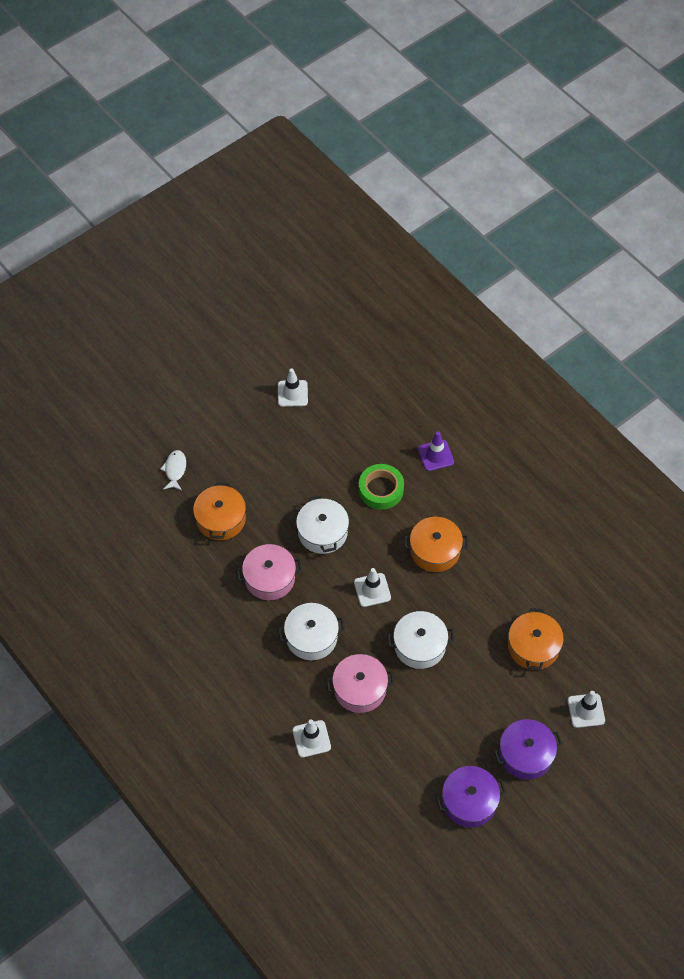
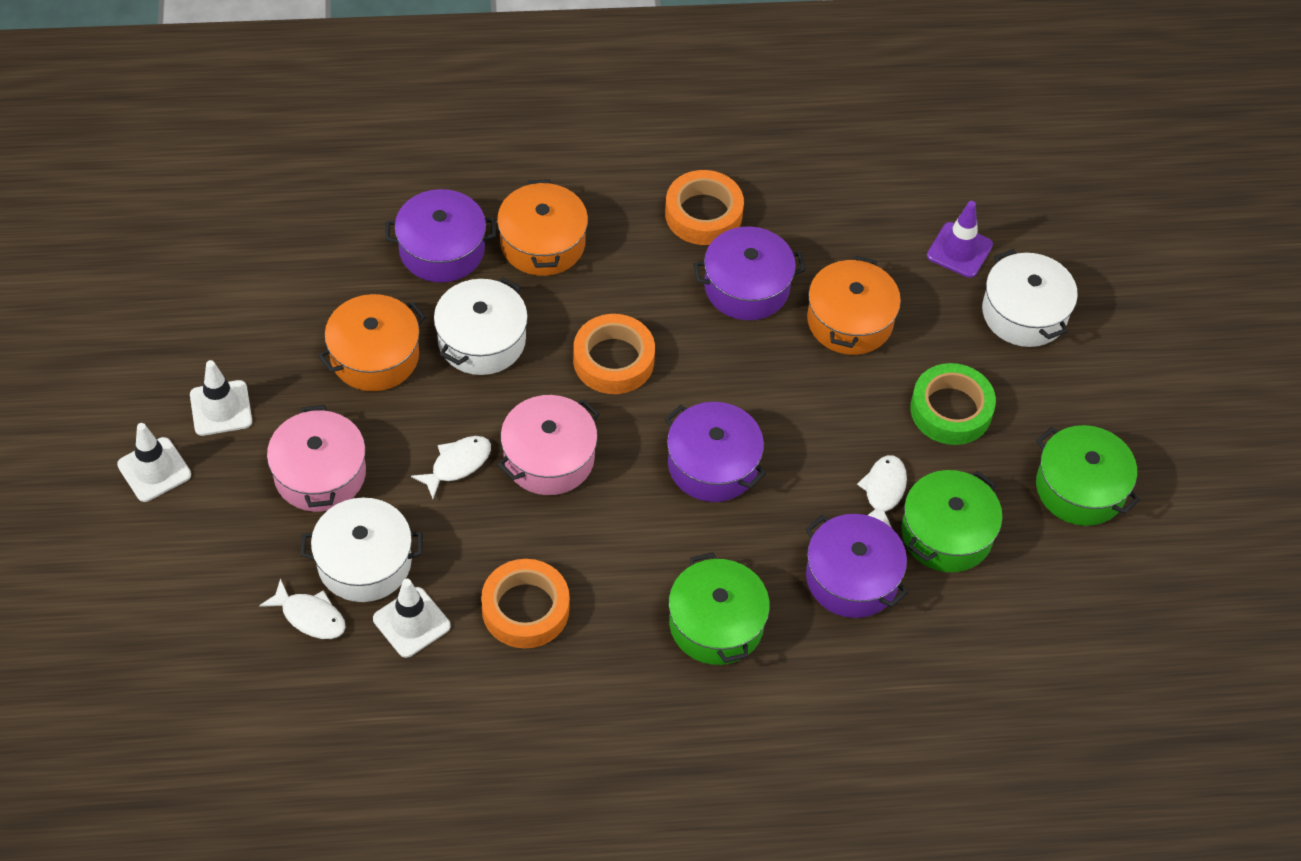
green pot: none = 0 -> [669,552,770,665] [902,470,1003,572] [1036,425,1140,526] = 3
orange tape: none = 0 -> [481,559,570,648] [573,314,655,394] [665,170,744,245] = 3
purple pot: [436,766,506,827] [494,719,563,780] = 2 -> [385,189,496,282] [665,402,766,502] [694,227,805,320] [806,514,908,618] = 4
white fish: [161,450,186,490] = 1 -> [259,578,346,639] [411,436,491,499] [857,455,907,528] = 3
white traffic cone: [278,369,308,407] [292,719,331,757] [354,568,391,607] [568,691,605,728] = 4 -> [117,423,191,502] [190,360,252,436] [373,579,451,658] = 3

